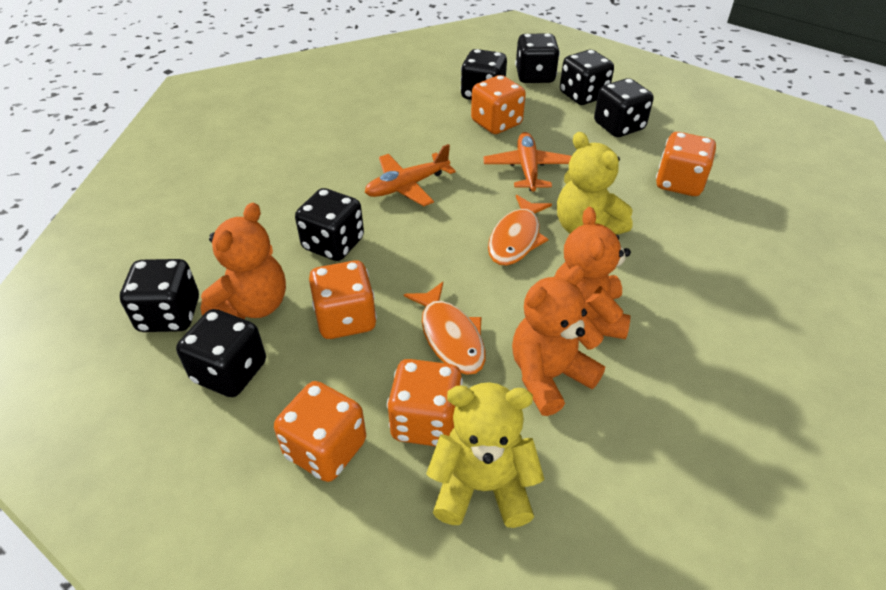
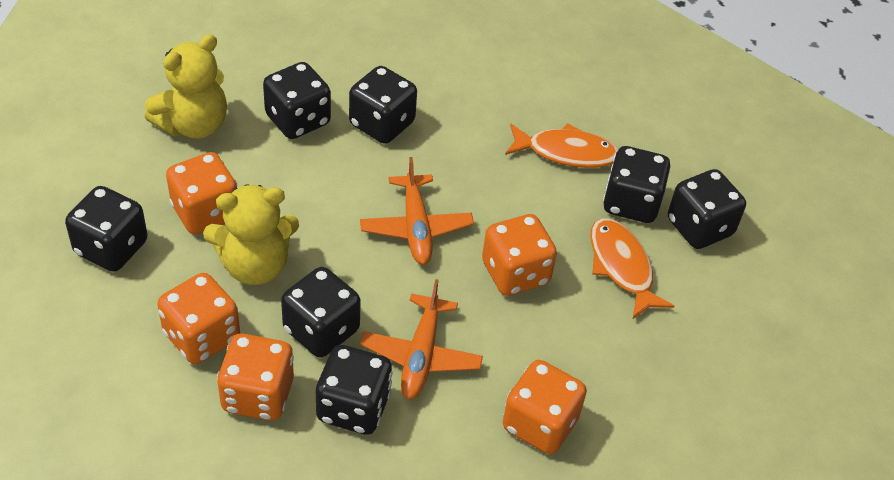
orange teddy bear: [201,203,286,319] [512,266,605,416] [554,207,631,339] = 3 -> none = 0

